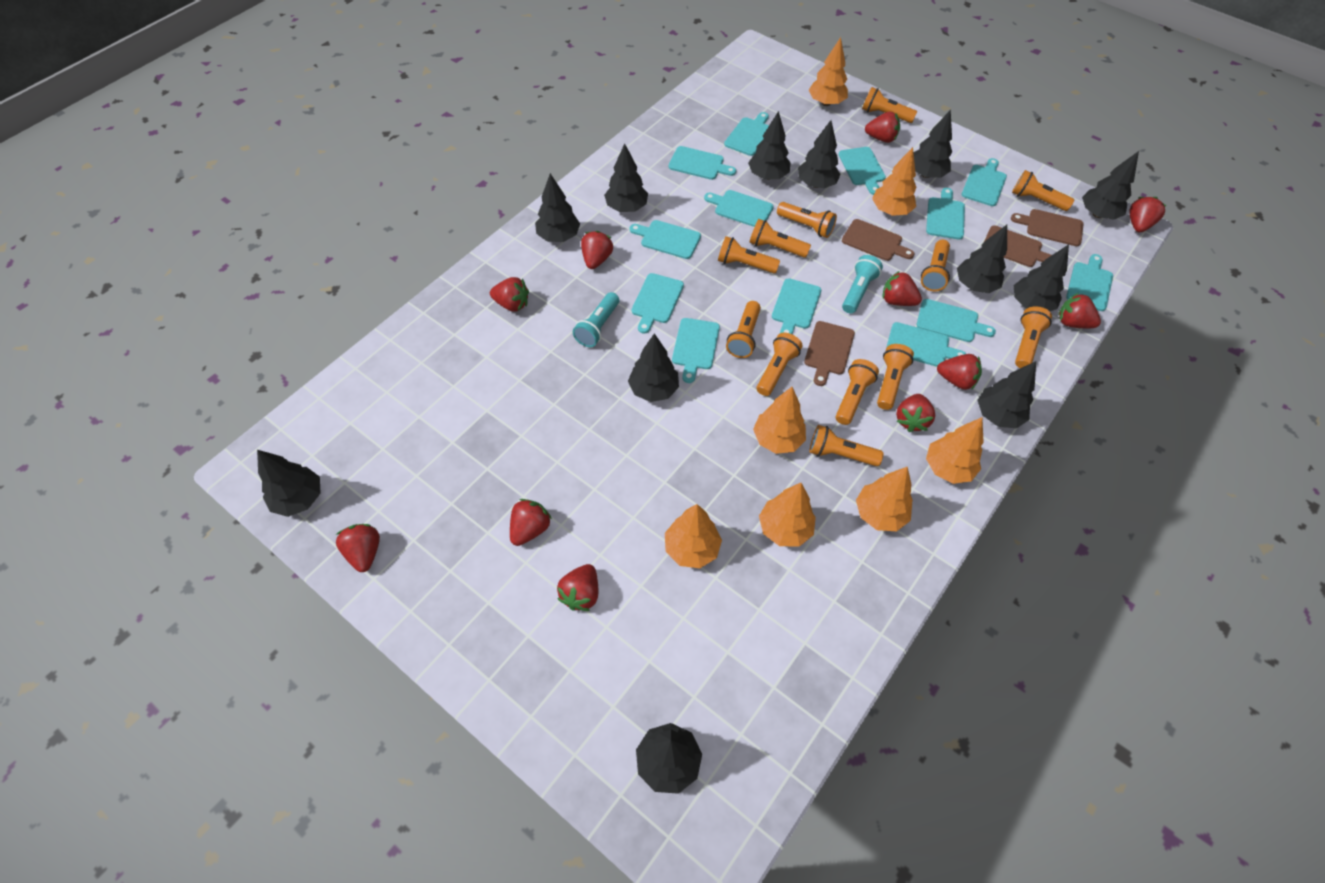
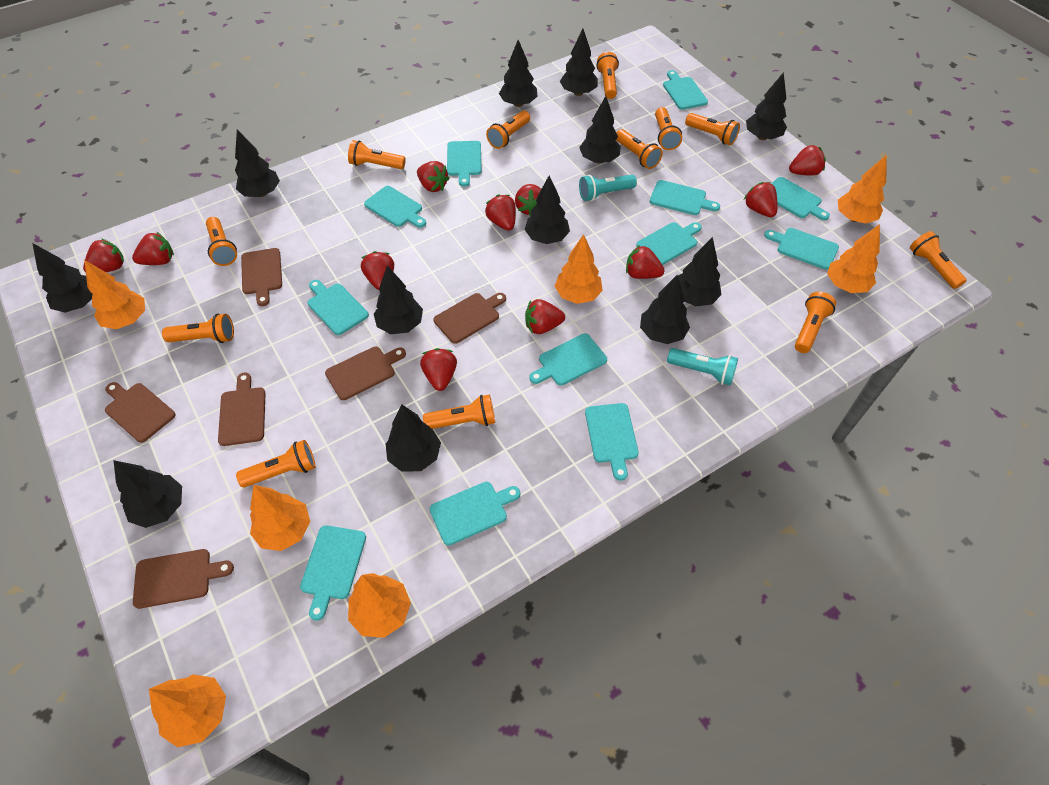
brown cutting board: [804,321,855,386] [842,219,915,261] [984,225,1052,267] [1011,209,1084,246] = 4 -> [105,382,176,443] [133,549,234,609] [218,372,265,446] [241,248,282,306] [325,347,406,400] [433,293,506,344] = 6
turquoise cutting board: [630,220,701,259] [632,273,684,334] [669,146,736,180] [672,318,720,383] [704,190,774,227] [724,112,769,156] [772,278,821,334] [838,147,886,195] [886,322,966,367] [917,299,996,342] [926,188,965,240] [962,158,1007,206] [1066,254,1113,311] = 13 -> [300,525,366,621] [308,280,369,335] [364,186,426,228] [430,482,520,546] [447,141,481,187] [529,334,607,386] [585,403,639,481] [636,222,702,265] [650,180,720,215] [663,70,708,110] [764,228,839,270] [771,177,830,221] = 12

